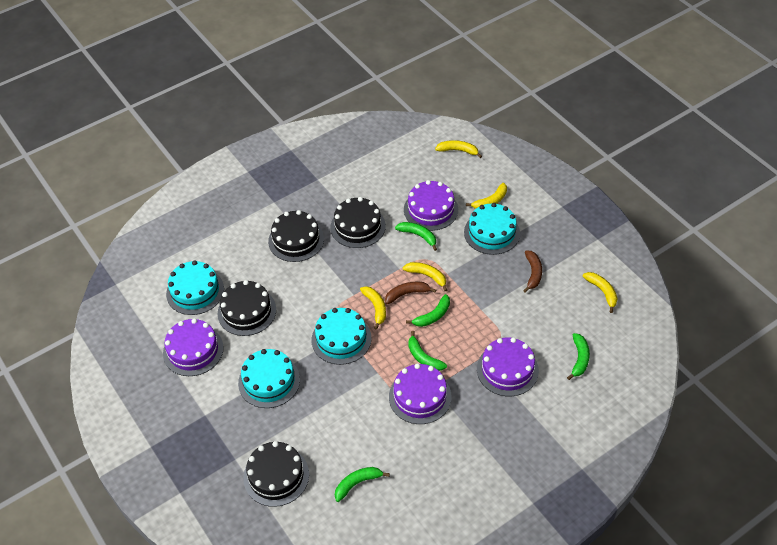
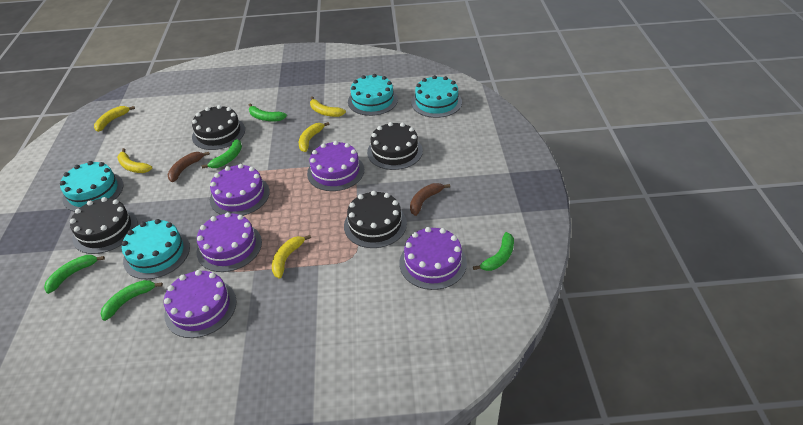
purple cake: [163,318,223,376] [389,363,452,424] [404,180,458,231] [477,337,539,396] = 4 -> [164,270,237,338] [197,212,262,272] [210,164,270,216] [307,141,364,191] [399,227,467,290] = 5

